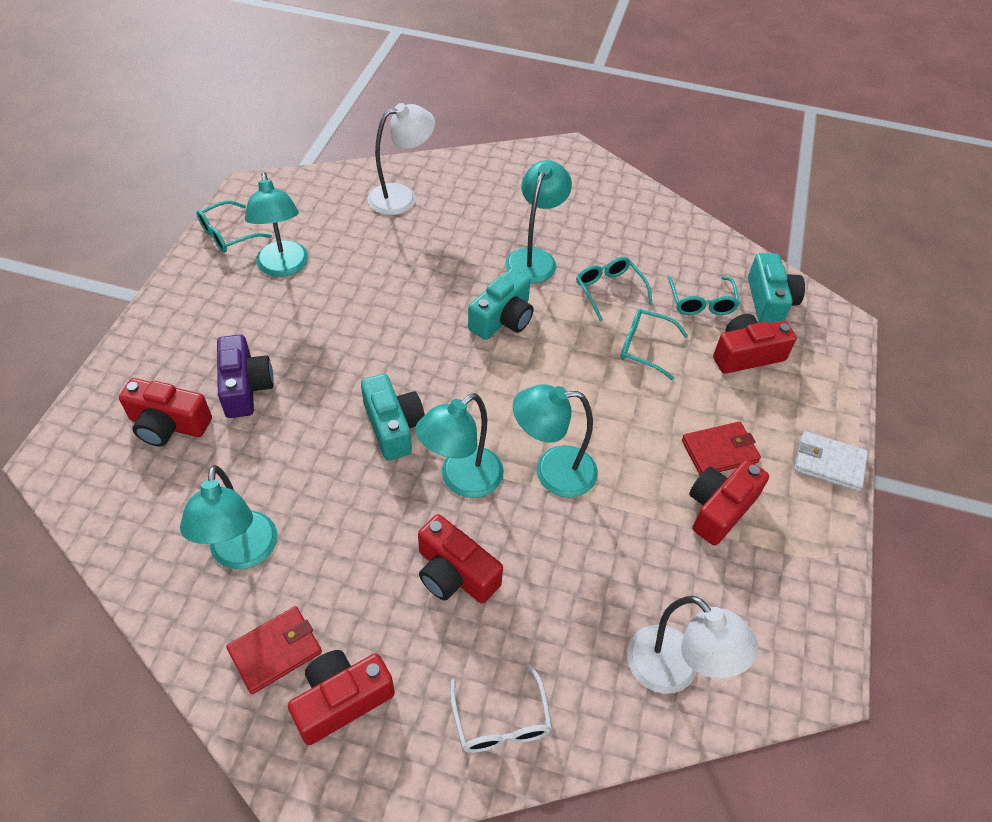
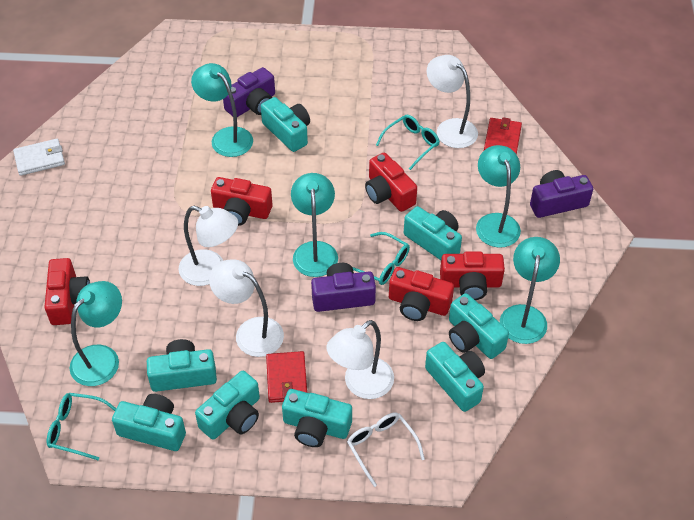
purple camera: [217,335,274,418] = 1 -> [223,67,275,117] [311,263,376,312] [530,170,593,218] = 3
turquoise camera: [361,374,424,461] [468,268,533,340] [748,253,805,323] = 3 -> [112,394,186,451] [147,339,217,392] [195,371,260,440] [261,97,310,152] [282,389,352,447] [404,206,462,260] [425,342,485,412] [449,293,509,359] = 8
turquoise glasses: [197,200,272,253] [576,257,653,322] [620,309,688,380] [667,276,740,315] = 4 -> [47,393,116,460] [352,232,410,285] [376,115,440,170] = 3
white lamp: [368,103,435,215] [627,596,759,694] = 2 -> [179,206,238,286] [209,259,284,357] [327,320,394,399] [427,55,478,148] = 4

